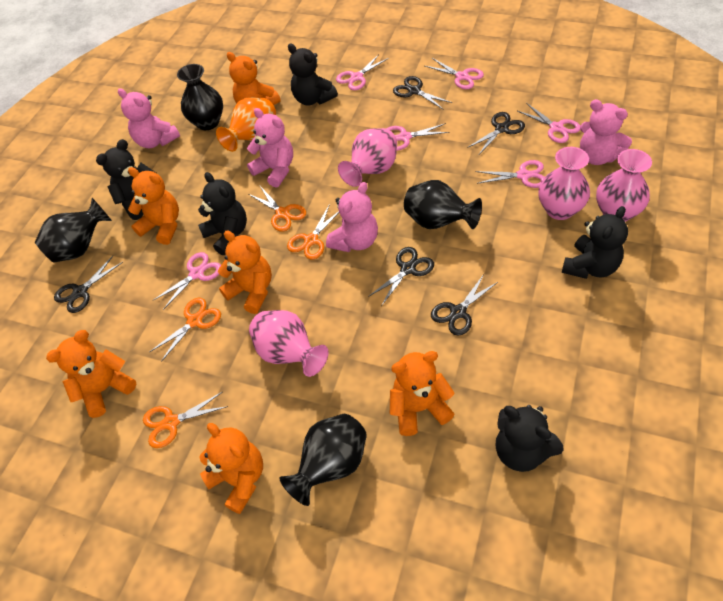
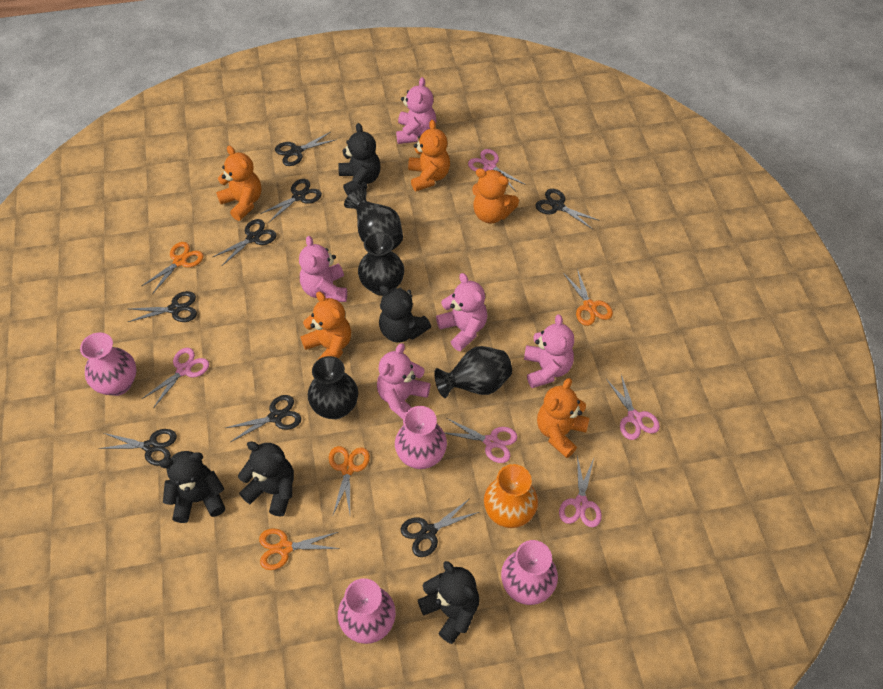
black scissors: [54,256,123,313] [368,247,434,306] [393,76,452,110] [431,274,498,336] [467,112,525,156] = 5 -> [98,429,177,466] [128,291,197,322] [213,219,276,266] [226,395,301,442] [260,179,322,223] [275,132,337,166] [401,499,479,557] [535,189,600,229] = 8
orange teddy bear: [46,330,136,418] [128,167,179,245] [199,423,263,514] [218,230,272,314] [227,52,281,105] [390,351,455,436] = 6 -> [216,146,261,221] [300,292,351,360] [408,120,450,191] [472,168,519,223] [537,378,590,458] = 5
pink scissors: [152,252,221,310] [336,54,389,90] [386,123,450,151] [425,58,484,89] [475,160,545,188] [518,103,580,143] = 6 -> [142,348,209,407] [445,418,518,463] [468,149,526,191] [559,455,602,527] [606,375,660,440] = 5
pink teddy bear: [118,88,180,148] [247,108,293,188] [326,182,378,252] [580,99,632,165] = 4 -> [299,236,347,302] [377,343,430,419] [396,77,436,144] [436,273,487,351] [524,314,574,388] = 5

